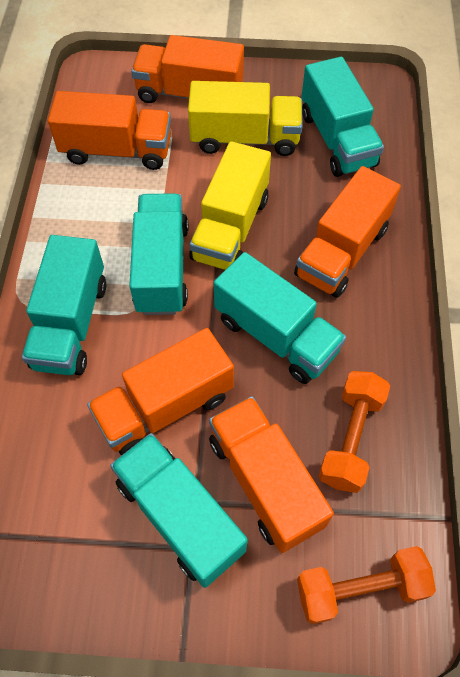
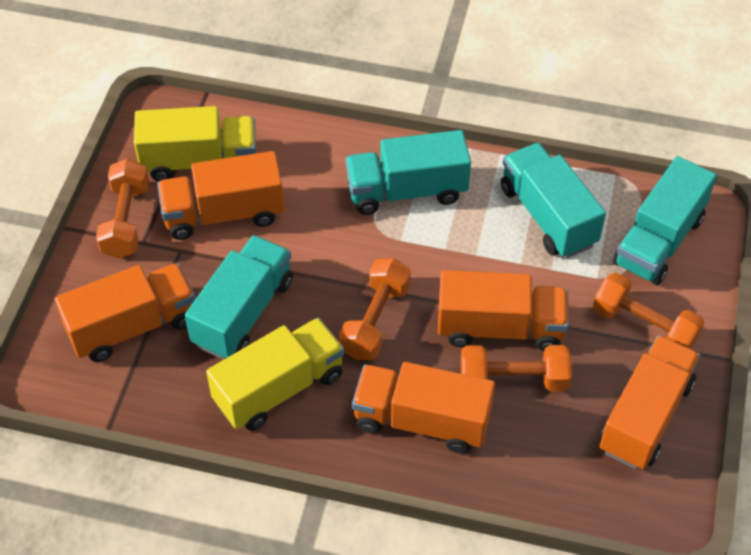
orange dumbbell: [297,546,436,624] [319,371,390,493] = 2 -> [96,158,149,258] [339,258,411,360] [461,345,572,392] [593,272,704,349] = 4
turquoise truck: [22,235,106,375] [110,433,248,588] [129,193,188,315] [214,252,346,384] [301,57,384,177] = 5 -> [185,235,293,360] [346,130,471,215] [501,143,606,258] [613,156,717,285] = 4

